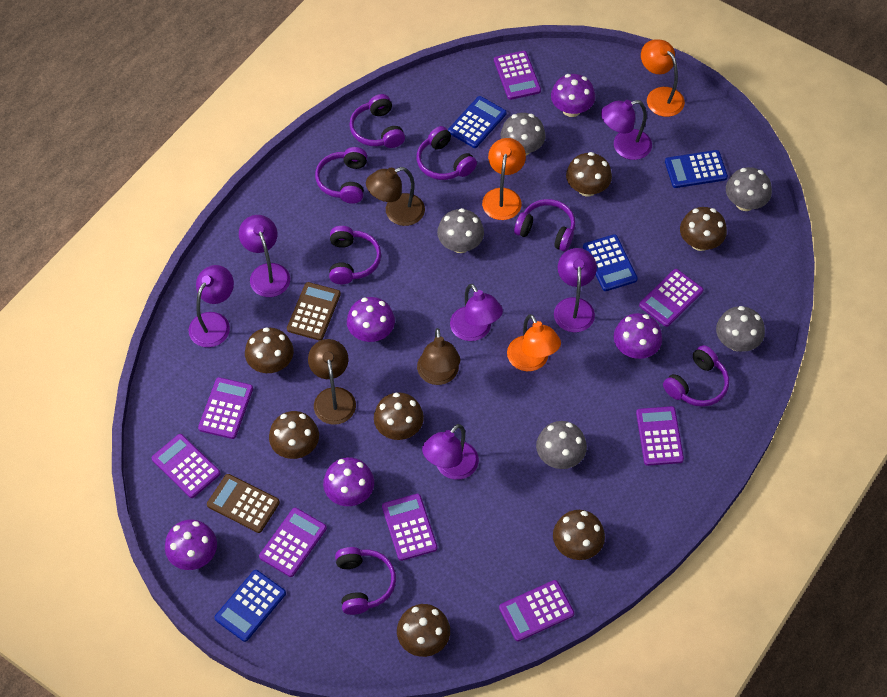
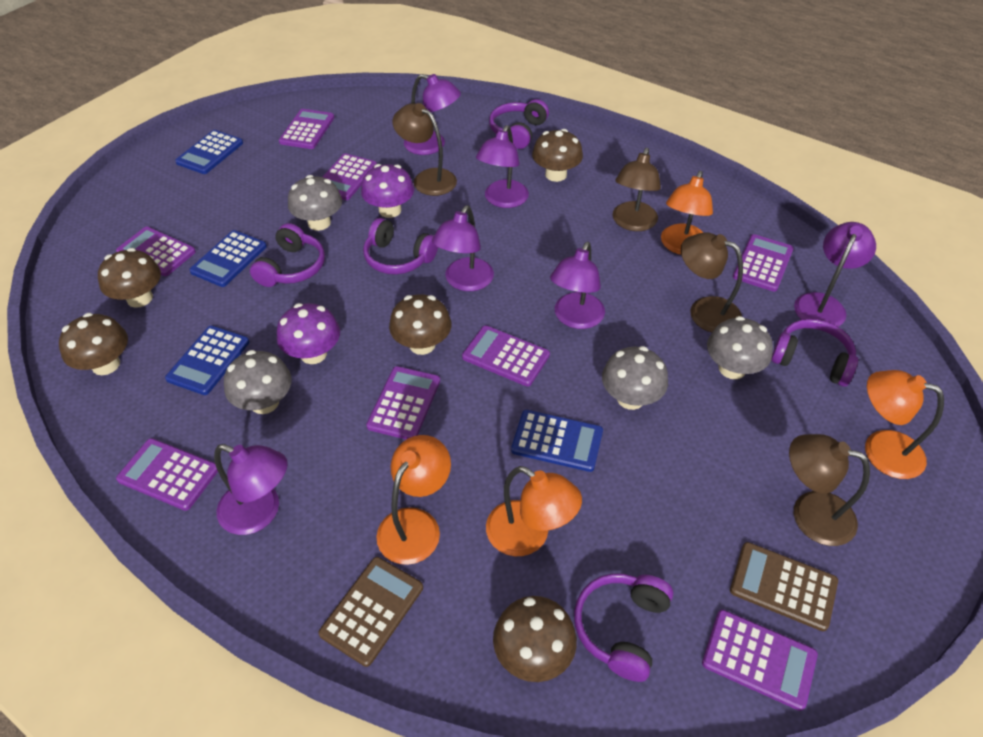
brown lamp: [308,339,356,425] [366,167,425,226] [417,328,460,385] = 3 -> [392,103,457,196] [613,148,661,231] [681,232,743,332] [789,434,870,546] = 4
brown mushroom: [245,327,294,373] [269,411,319,459] [374,393,424,440] [397,604,450,657] [553,510,605,560] [566,152,612,197] [680,207,727,251] = 7 -> [59,313,128,375] [98,248,161,308] [389,294,451,355] [493,596,577,682] [532,129,583,182] = 5
grey mushroom: [437,208,484,253] [500,113,546,156] [536,421,587,469] [716,306,765,352] [726,167,772,211] = 5 -> [224,350,292,414] [288,175,342,231] [602,346,668,410] [707,316,773,379] = 4
orange lamp: [482,138,526,220] [507,314,561,371] [641,39,685,117] = 3 -> [376,435,451,565] [486,466,582,556] [661,171,713,255] [865,370,944,479] = 4
purple headphones: [315,147,367,204] [329,226,381,284] [335,547,396,615] [349,94,405,148] [417,126,477,180] [514,199,575,252] [663,345,729,407] = 7 -> [250,223,325,287] [363,218,438,274] [489,99,549,149] [574,573,673,682] [771,319,858,387] = 5
purple mushroom: [165,519,217,570] [323,457,374,506] [347,297,395,342] [551,74,595,117] [614,313,662,359] = 5 -> [277,303,340,364] [361,164,414,218] = 2

